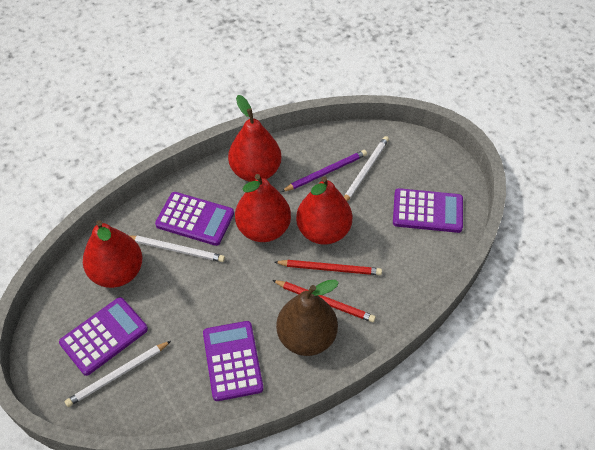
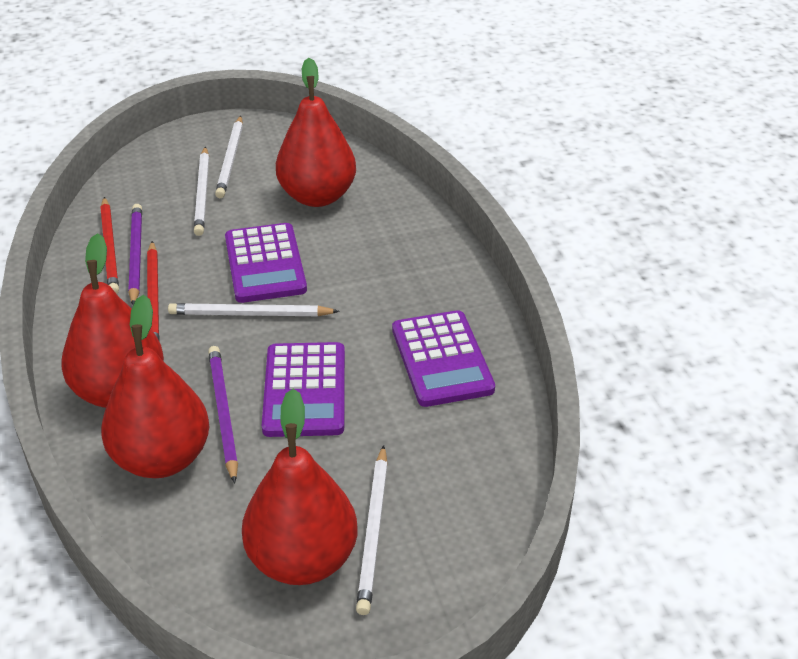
brown pear: [276,280,339,356] = 1 -> none = 0
purple calculator: [59,297,148,376] [155,192,234,246] [203,321,263,401] [393,188,463,233] = 4 -> [225,223,307,303] [262,342,345,437] [392,310,495,407] = 3
purple pencil: [281,150,367,192] = 1 -> [128,204,142,305] [208,346,238,483] = 2
white pencil: [65,341,171,407] [130,236,225,262] [344,136,389,201] = 3 -> [168,303,340,316] [194,146,209,236] [215,116,243,198] [356,445,388,615] = 4

